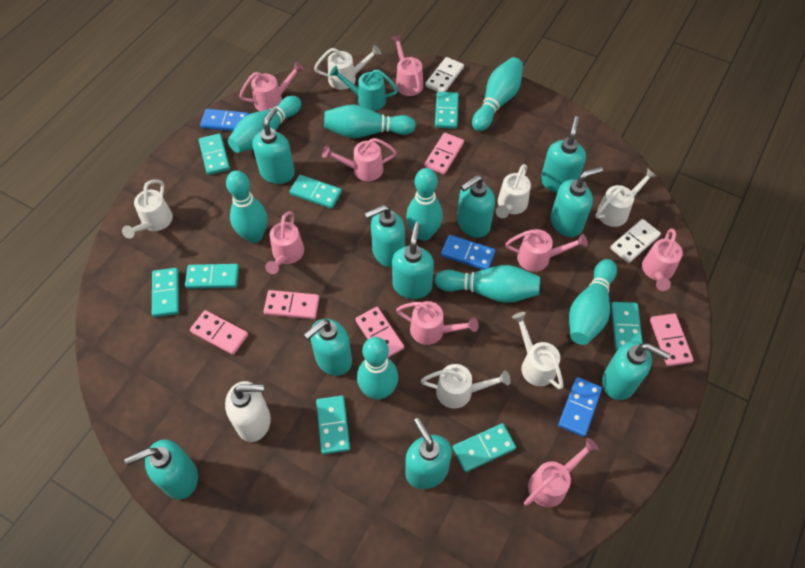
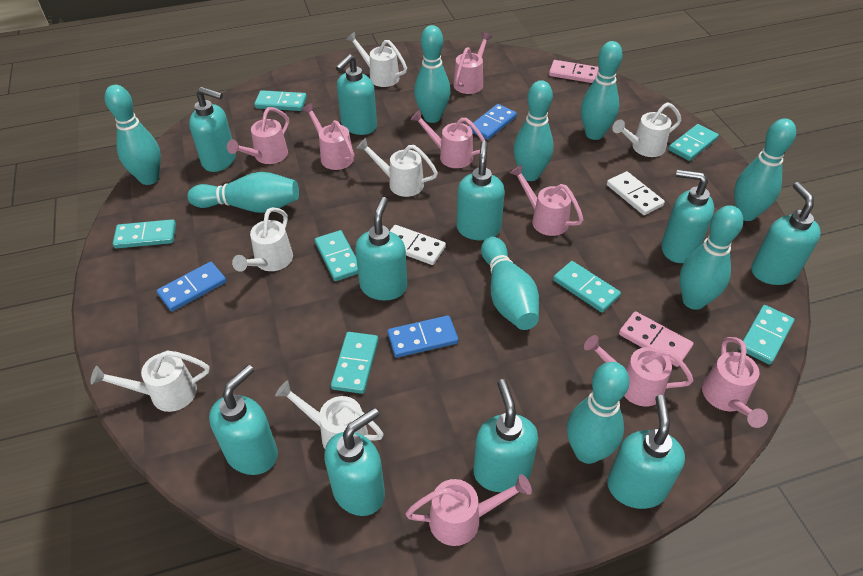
pink domino: [190,310,248,355] [263,290,319,319] [356,307,404,358] [424,133,464,174] [650,313,694,366] = 5 -> [549,60,599,83] [619,311,693,367] = 2
turquoise bowling pin: [226,170,268,243] [228,96,301,153] [324,104,416,138] [357,337,398,400] [406,168,443,241] [435,265,540,303] [472,57,523,131] [569,259,617,345] = 8 -> [105,85,161,185] [187,172,299,213] [414,25,451,123] [481,237,539,330] [514,80,554,181] [567,362,630,464] [581,41,623,140] [679,205,743,310] [734,118,796,221] = 9
turquoise domino: [152,268,179,317] [185,264,239,289] [199,133,230,175] [289,175,342,209] [316,395,350,454] [435,92,459,129] [453,423,516,472] [611,302,643,351] = 8 -> [113,219,176,249] [254,90,307,111] [315,230,358,281] [331,332,378,394] [553,261,621,313] [668,124,719,161] [739,305,794,365] = 7
turquoise watering can: [330,66,398,111] = 1 -> none = 0
white soap dispenser: [225,381,271,442] = 1 -> none = 0

